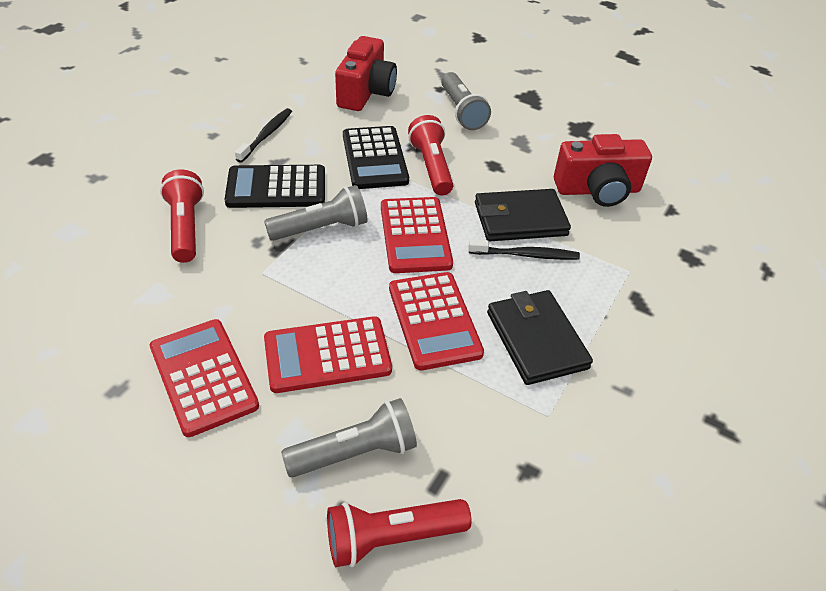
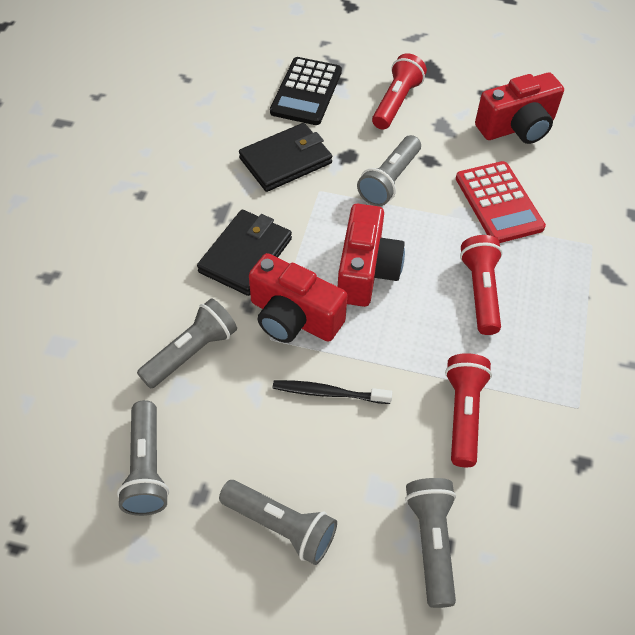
black calculator: [224,165,325,208] [343,126,409,189] = 2 -> [270,57,342,125] = 1
black toothbrush: [235,108,292,163] [469,239,580,260] = 2 -> [273,380,392,404] = 1
grey flashlight: [264,185,368,241] [281,398,417,477] [441,72,491,130] = 3 -> [117,400,169,516] [137,298,237,389] [219,480,337,565] [357,135,421,206] [405,478,456,608] = 5
red calculator: [150,319,259,437] [264,316,392,393] [381,197,453,273] [389,272,484,371] = 4 -> [456,161,546,243] = 1
red camera: [335,36,397,111] [554,134,652,207] = 2 -> [249,253,347,343] [338,204,405,307] [475,73,564,144] = 3

